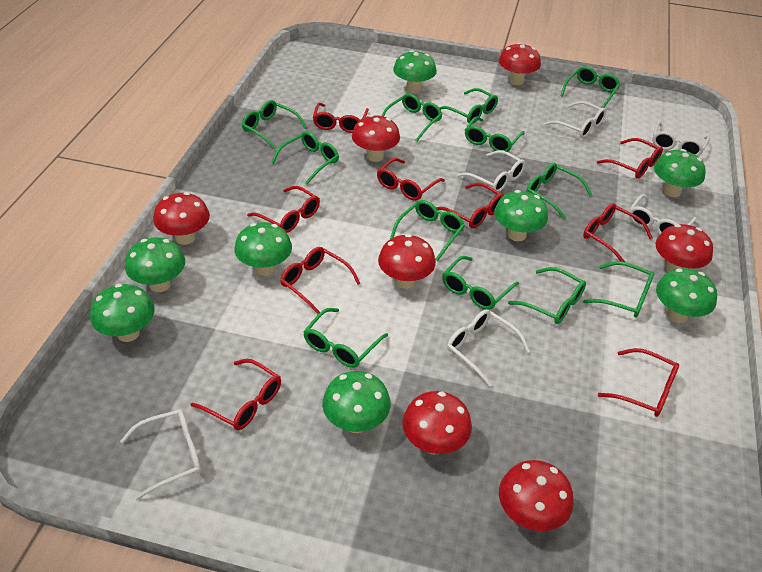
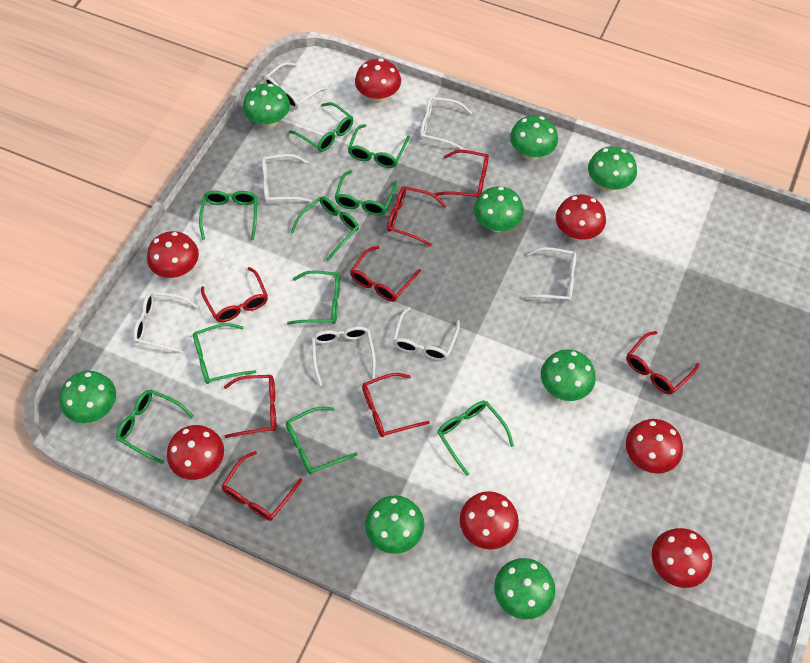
green glasses: [242,100,307,150] [271,131,339,184] [303,308,388,368] [382,93,443,141] [390,200,465,261] [439,88,498,124] [442,256,519,310] [465,116,524,152] [508,267,586,324] [526,163,592,219] [560,66,620,108] [583,261,655,317] = 12 -> [116,389,194,464] [193,323,256,384] [199,191,257,240] [286,407,358,474] [287,271,340,325] [289,102,353,152] [291,196,359,261] [335,170,397,216] [348,124,410,168] [437,401,514,476] = 10
red glasses: [191,359,281,430] [247,186,320,233] [280,247,361,314] [313,103,369,133] [377,158,445,201] [436,183,504,229] [583,203,653,262] [597,138,663,179] [598,348,679,417] = 9 -> [201,267,268,322] [221,451,302,521] [224,375,276,438] [350,246,421,302] [362,373,430,437] [387,186,446,246] [435,150,489,199] [627,331,699,394] = 8
white glasses: [120,410,201,500] [447,309,530,387] [457,150,525,192] [544,101,606,138] [629,194,697,235] [652,122,710,156] = 6 -> [133,292,199,354] [262,154,312,203] [264,62,328,109] [312,326,376,386] [393,307,460,361] [420,97,472,150] [521,247,576,302] = 7

